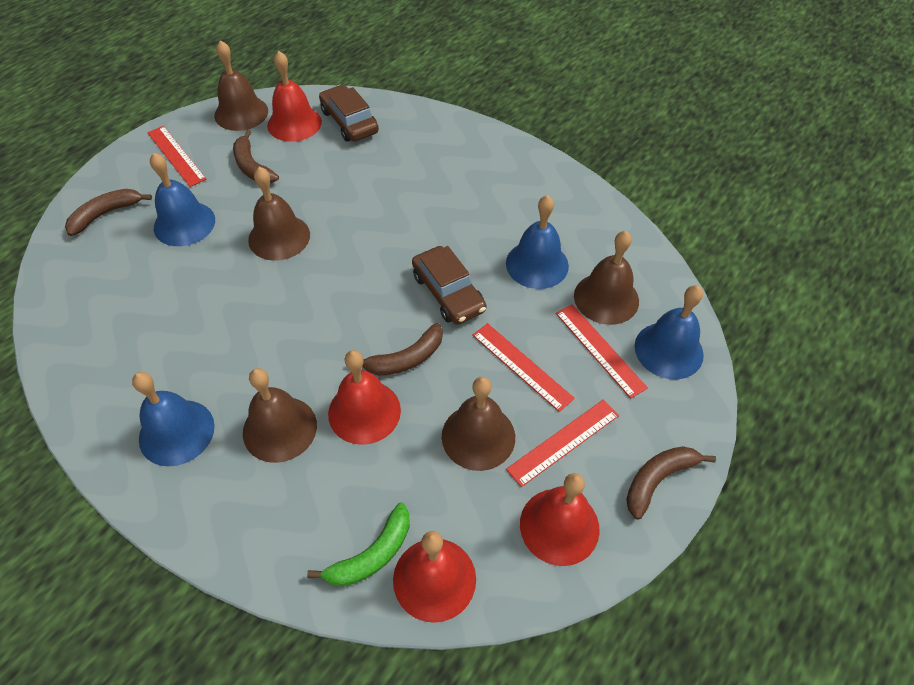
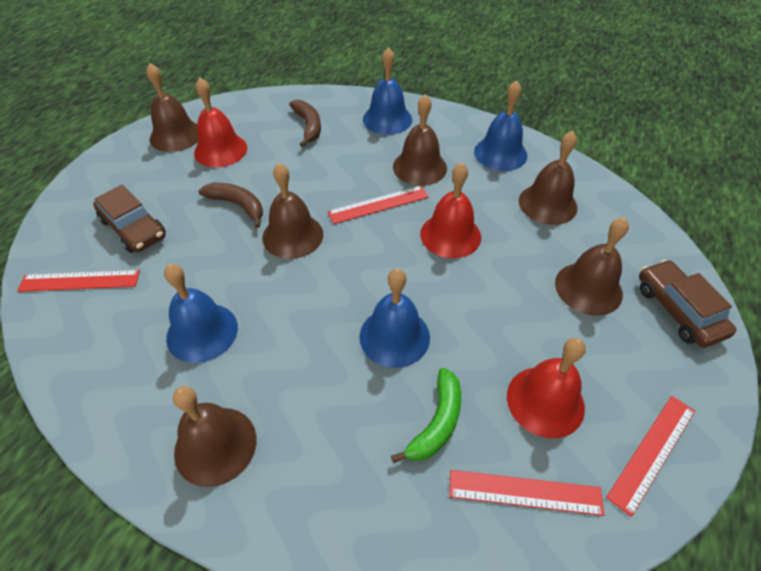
brown banana: [65,189,152,236] [233,130,279,183] [362,323,443,376] [626,446,716,520] = 4 -> [198,183,263,228] [289,100,321,147] = 2
brown bell: [214,40,268,131] [243,368,317,463] [248,167,310,261] [442,377,515,471] [574,231,639,325] = 5 -> [146,63,198,152] [173,386,256,487] [262,163,323,259] [393,94,447,186] [519,131,577,225] [555,217,629,316] = 6
red bell: [267,51,322,142] [328,350,401,445] [393,531,476,623] [520,473,600,566] = 4 -> [194,77,247,168] [420,162,481,258] [507,338,586,438] = 3

